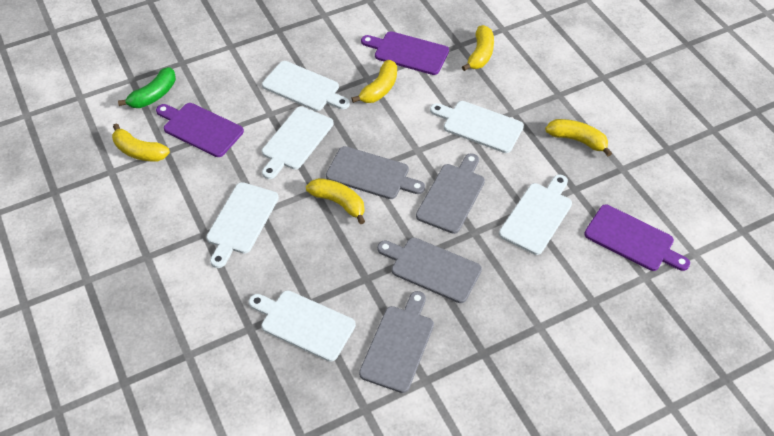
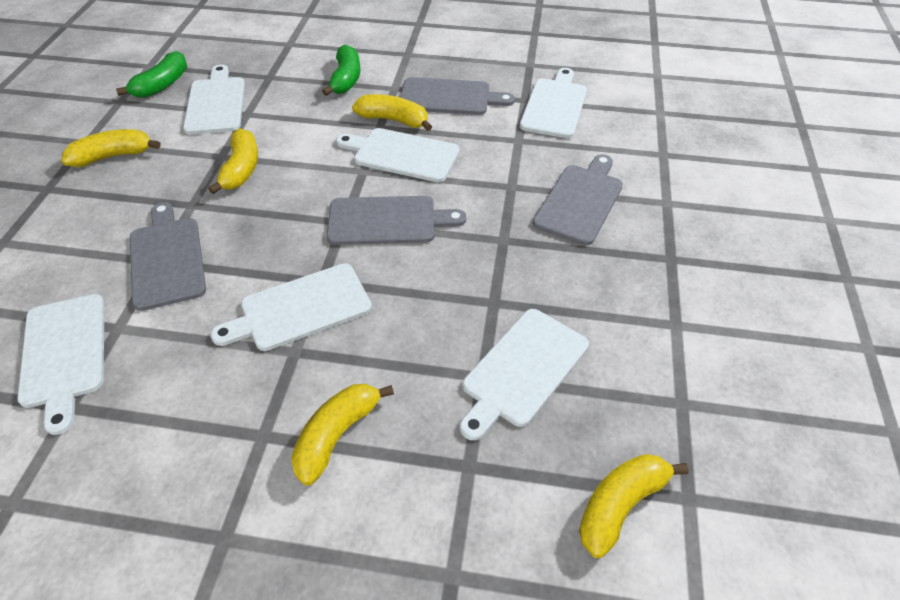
green banana: [118,67,176,108] = 1 -> [116,51,187,98] [322,45,360,96] = 2
purple cutting board: [156,103,244,157] [361,31,449,75] [584,205,690,271] = 3 -> none = 0

